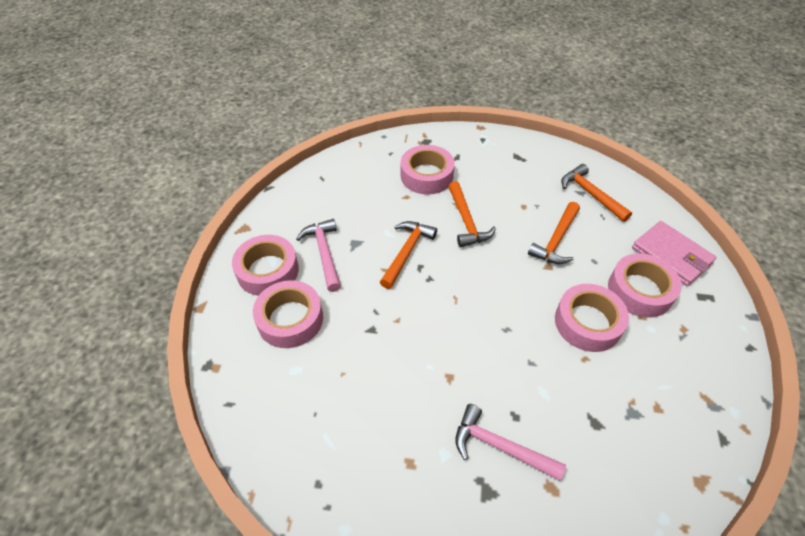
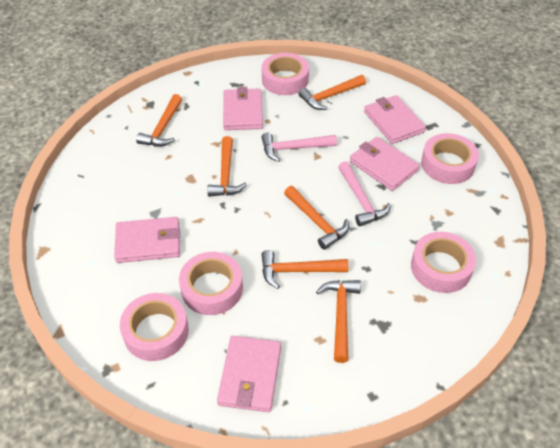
orange hammer: [380,221,437,289] [448,181,496,247] [528,202,580,264] [561,164,632,222] = 4 -> [136,94,182,146] [207,136,247,197] [261,250,348,289] [284,186,349,250] [299,75,366,110] [316,280,361,363] = 6
pink wallet: [632,221,717,286] = 1 -> [114,217,180,263] [217,336,281,412] [223,87,263,130] [350,137,420,191] [364,95,426,144] = 5

